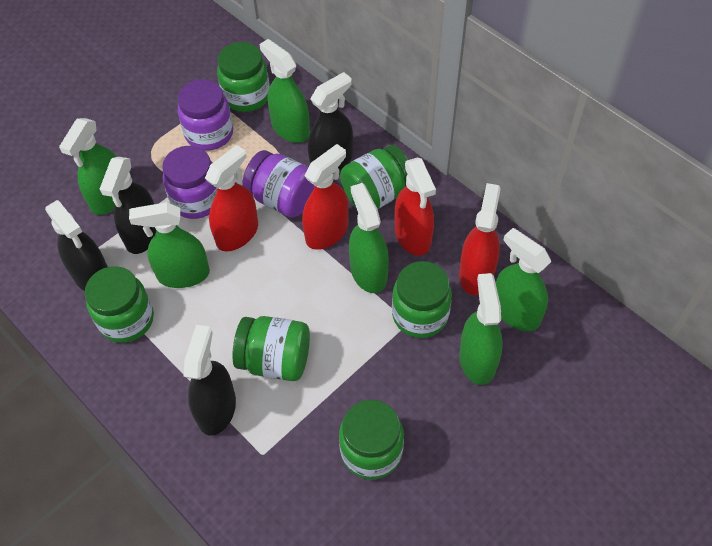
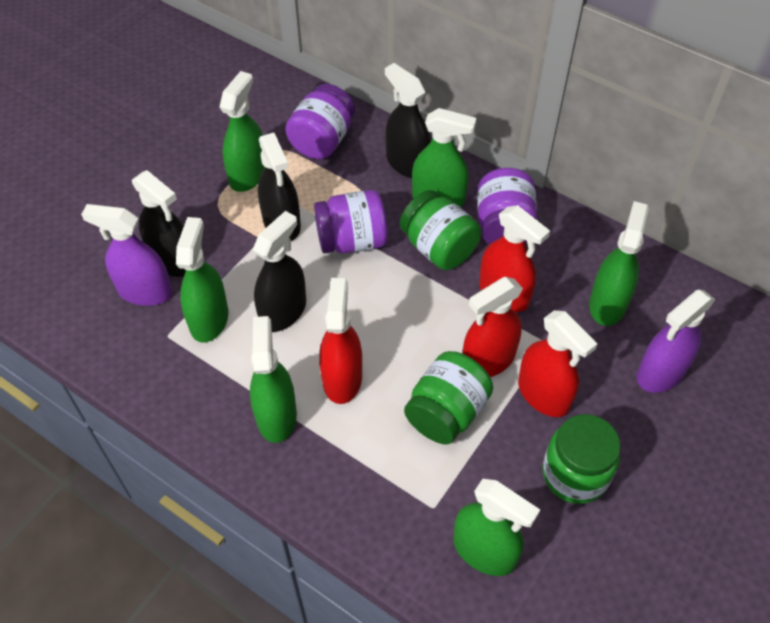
green jar: [84,266,154,343] [217,42,270,112] [232,316,310,381] [339,400,404,480] [340,145,408,209] [392,261,452,338] = 6 -> [400,190,481,270] [404,351,493,445] [543,414,621,504] = 3
purple spray bottle: none = 0 -> [81,204,172,306] [637,290,715,393] = 2

